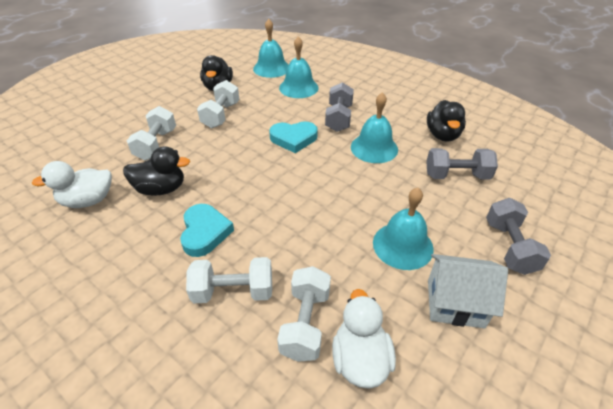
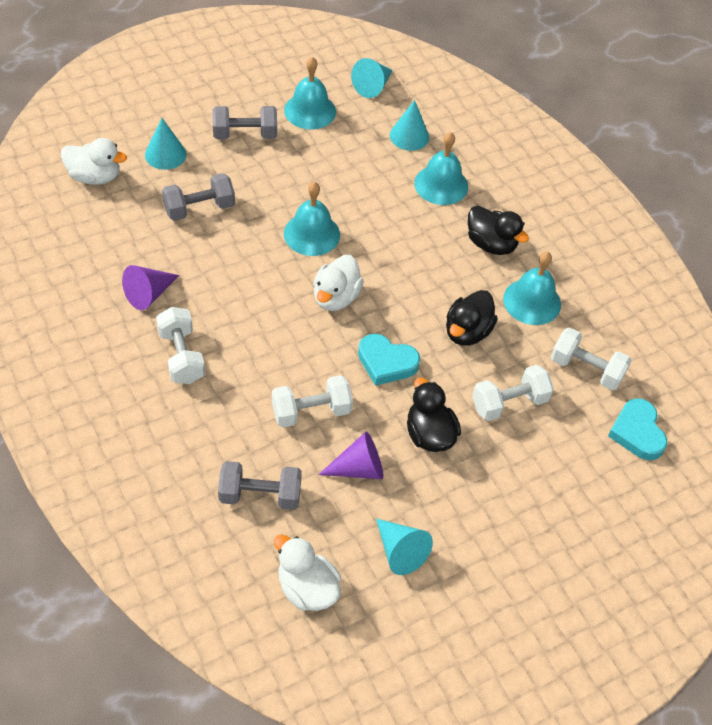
purple cone: none = 0 -> [122,265,179,310] [318,432,383,479] = 2
turquoise cone: none = 0 -> [145,118,187,170] [351,58,393,98] [376,519,433,575] [390,100,429,151] = 4
white duck: [32,161,112,208] [332,289,396,389] = 2 -> [61,138,127,185] [274,535,341,611] [313,255,364,311] = 3
white house: [428,254,508,328] = 1 -> none = 0

